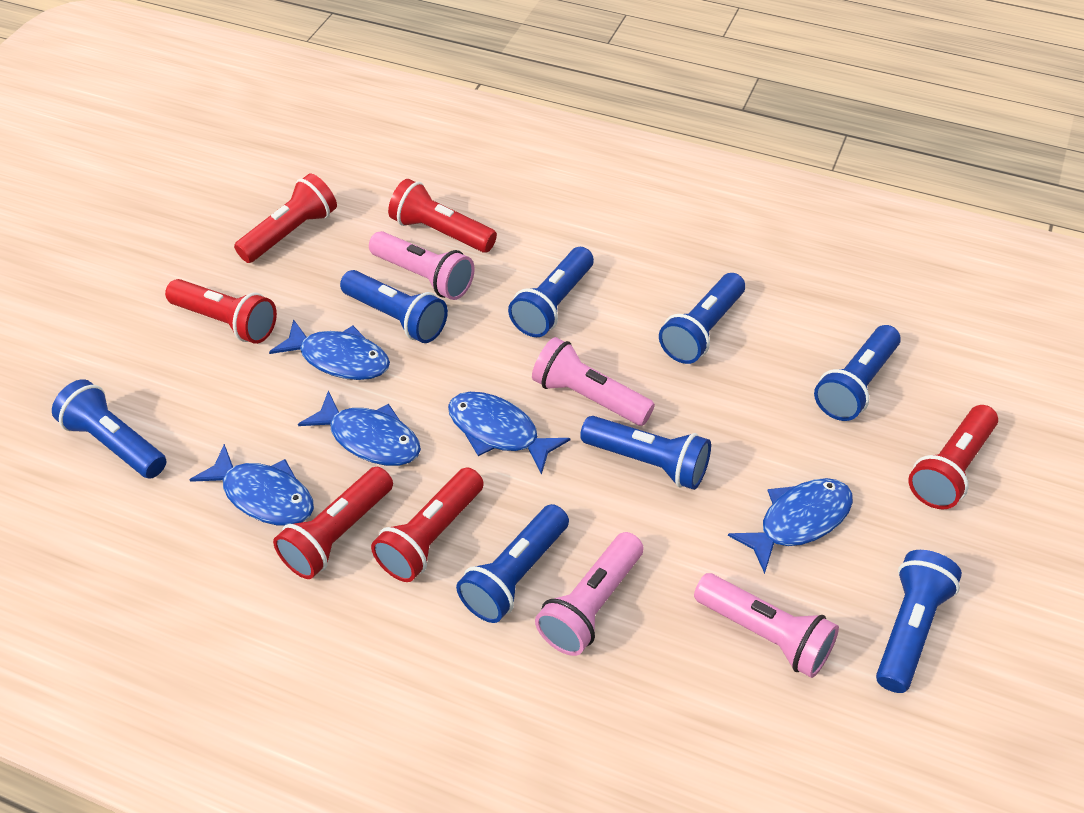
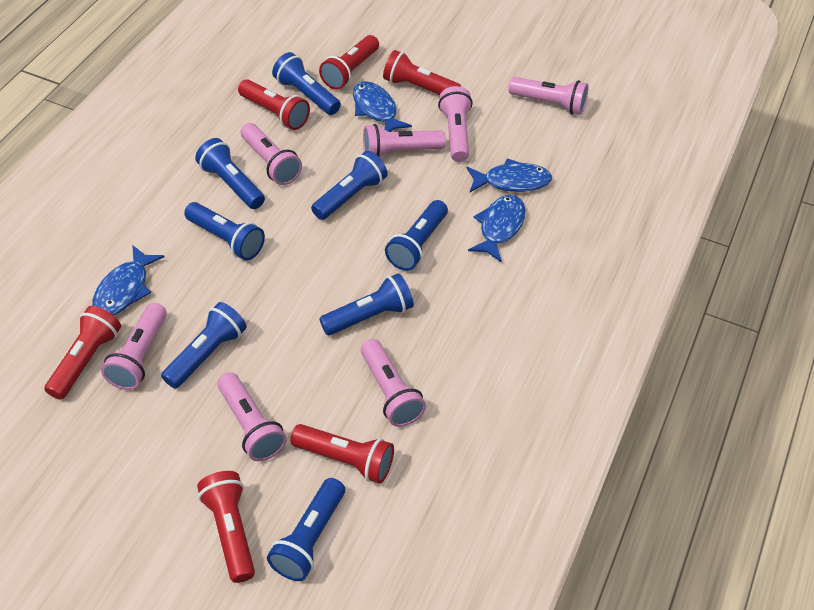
blue fish: [190,444,314,526] [269,319,390,380] [298,390,421,466] [448,392,570,475] [728,478,853,574] = 5 -> [92,245,165,315] [353,81,412,132] [466,159,552,192] [468,195,525,263] = 4
pink flashlight: [369,231,475,300] [532,337,655,426] [535,532,643,656] [694,573,839,678] = 4 -> [101,303,167,390] [217,372,287,461] [240,123,302,185] [361,339,426,427] [363,124,446,158] [438,86,473,162] [509,77,589,115] = 7

